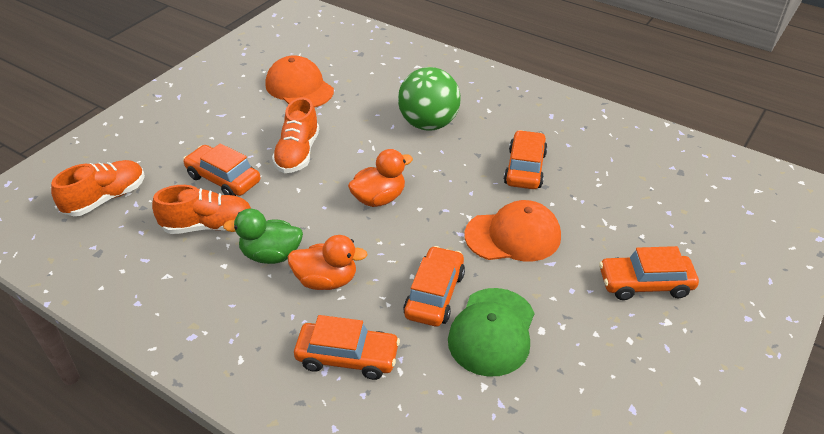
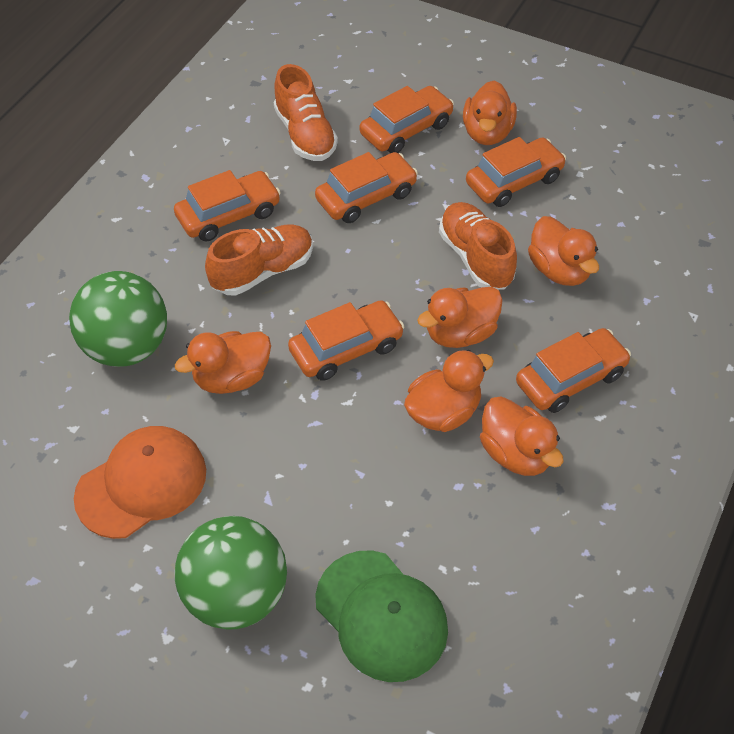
green ball: [398,67,460,131] = 1 -> [69,271,167,367] [174,516,287,630] = 2
green duck: [223,209,303,264] = 1 -> none = 0
orange cap: [265,55,334,108] [464,200,561,261] = 2 -> [74,426,206,539] = 1
orange car: [183,143,260,196] [294,315,400,380] [403,246,465,326] [504,130,548,189] [599,246,699,300] = 5 -> [174,170,281,241] [288,301,405,381] [315,152,418,223] [360,86,454,153] [466,137,566,207] [516,328,631,413] = 6
orange duck: [288,235,368,290] [348,149,413,207] = 2 -> [175,331,271,394] [404,350,494,432] [417,287,503,348] [463,80,517,145] [480,397,564,476] [528,216,599,286] = 6

